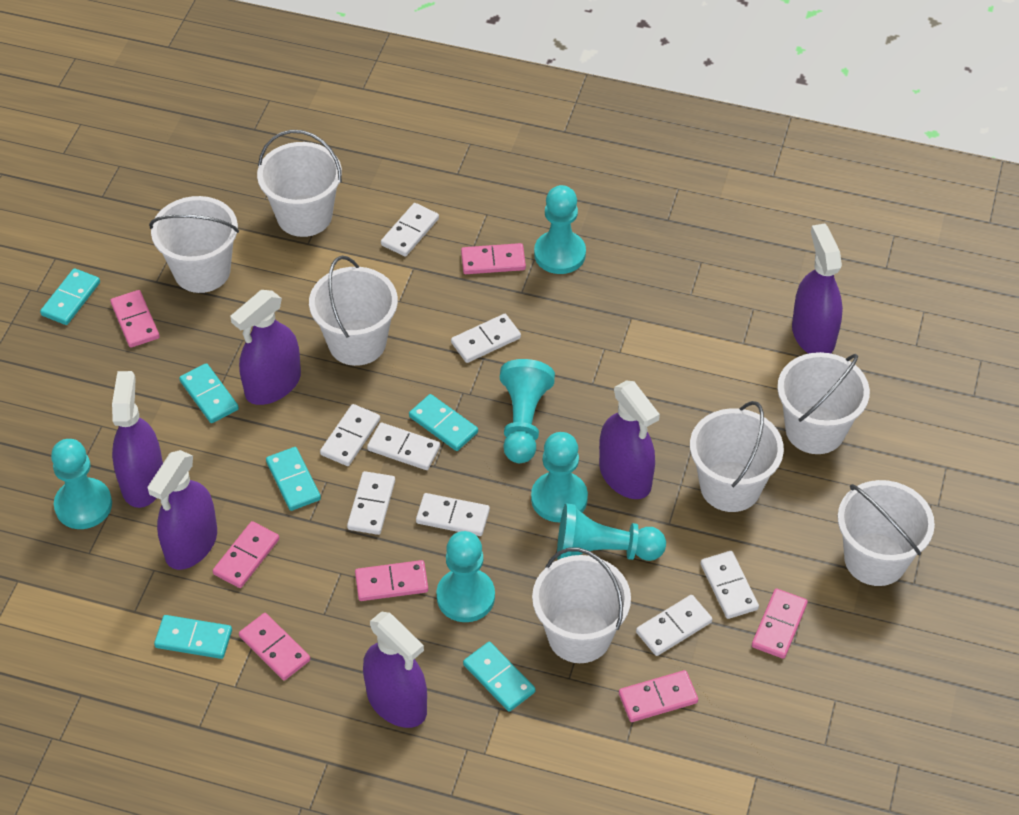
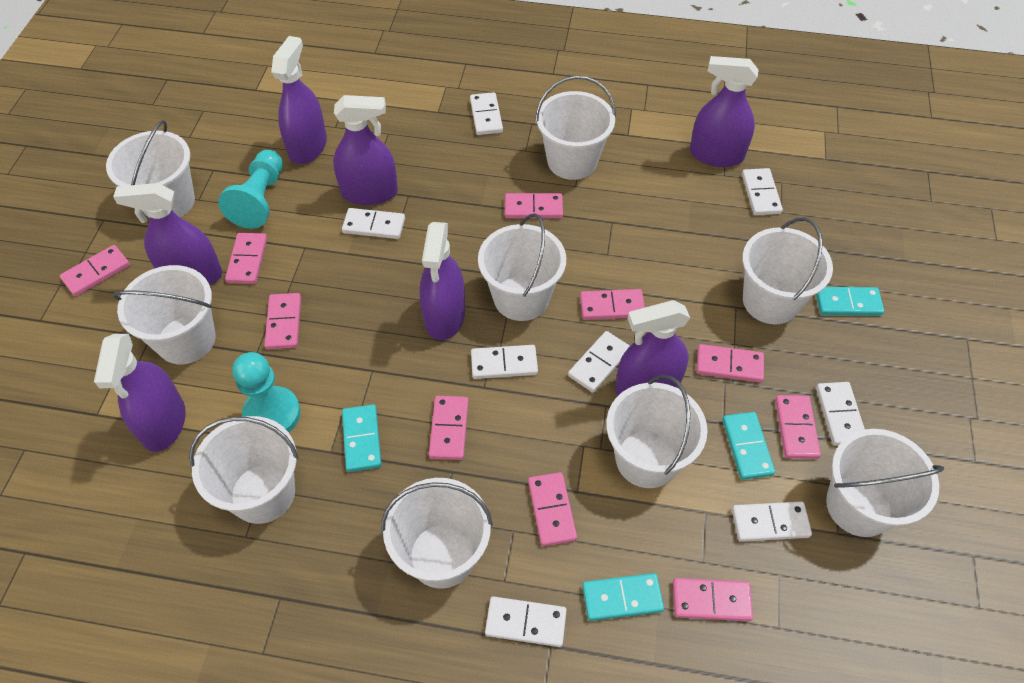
pink domino: [110,290,160,348] [213,521,279,588] [239,613,310,680] [355,560,428,601] [461,243,526,274] [619,670,698,722] [752,589,808,659] = 7 -> [60,245,130,296] [225,233,267,284] [264,293,301,349] [429,396,468,460] [505,193,563,218] [528,472,577,546] [580,289,645,320] [673,578,753,621] [697,344,764,382] [775,395,821,459] = 10
purple spray bottle: [112,371,163,508] [147,450,217,570] [230,290,301,405] [363,611,427,728] [599,380,660,499] [792,223,843,354] = 6 -> [94,334,186,452] [113,183,222,285] [271,36,327,164] [333,95,398,205] [420,222,465,340] [615,300,690,395] [690,56,759,167] = 7
turquoise domino: [40,268,100,325] [154,615,232,659] [179,363,239,423] [266,447,321,511] [409,394,478,451] [463,642,536,712] = 6 -> [342,404,382,472] [582,573,664,621] [722,412,775,480] [816,287,884,316] = 4
turquoise pawn: [51,439,112,529] [436,531,495,622] [500,359,555,463] [531,432,588,522] [534,185,586,274] [557,503,666,561] = 6 -> [218,150,283,229] [232,352,301,432] = 2
white bucket: [149,196,239,293] [257,130,342,237] [309,256,398,366] [532,547,631,663] [690,401,784,512] [777,352,870,454] [838,480,935,586] = 7 -> [106,120,195,218] [113,265,216,364] [189,416,299,524] [381,478,493,589] [478,213,566,321] [535,76,616,180] [606,375,708,488] [742,217,833,325] [826,429,944,537] = 9

